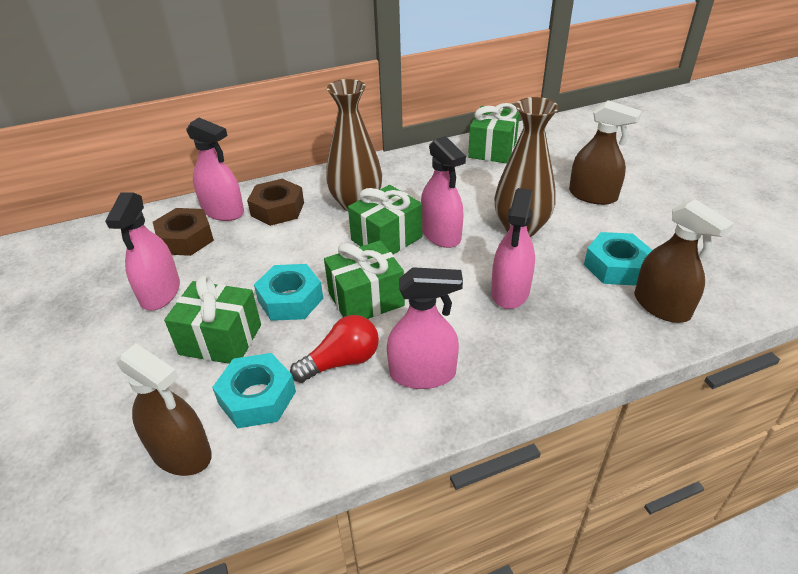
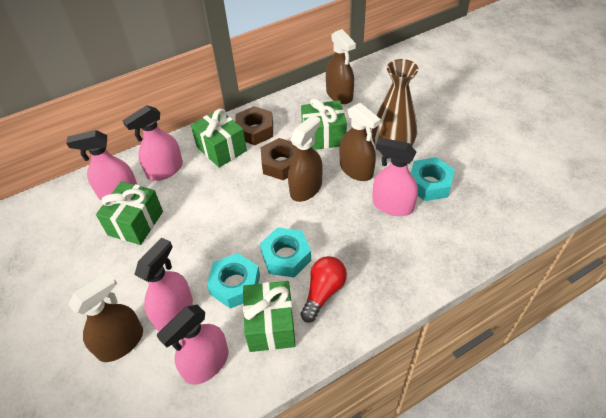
brown spray bottle: [116,343,212,476] [569,100,642,205] [634,199,734,323] = 3 -> [68,272,143,362] [288,115,323,202] [326,29,356,104] [340,103,381,181] = 4
brown vase: [326,79,382,211] [495,97,558,237] = 2 -> [372,59,419,159] = 1

